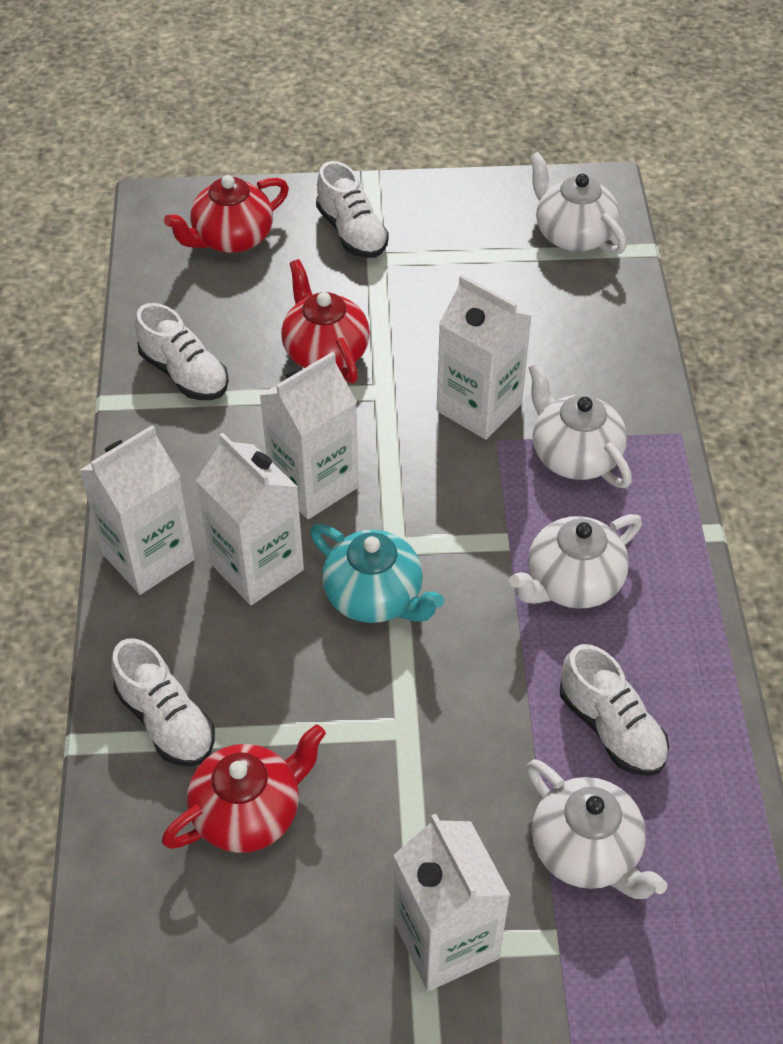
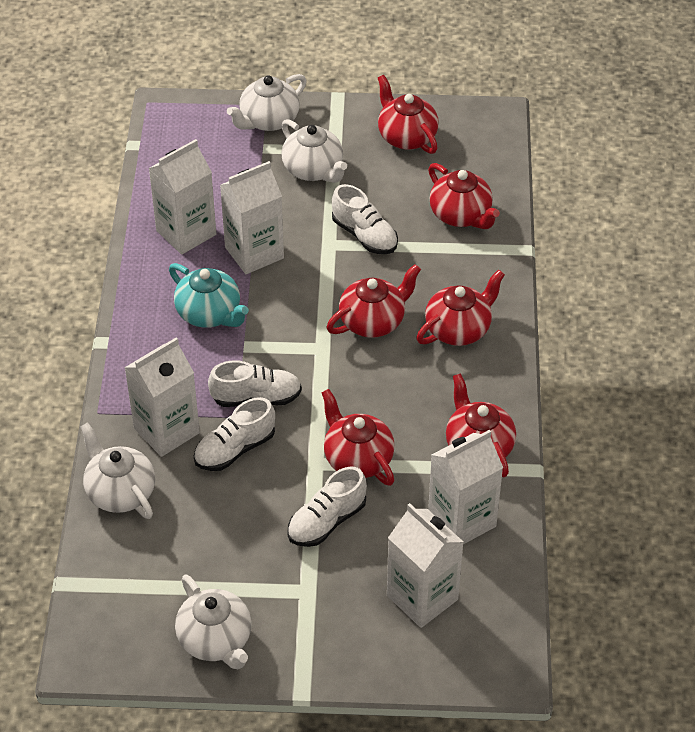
red teapot: [162,724,326,853] [164,175,289,253] [281,259,370,383] = 3 -> [322,389,395,486] [327,264,421,338] [378,75,439,154] [416,270,505,346] [428,163,500,229] [446,373,516,477] = 6

